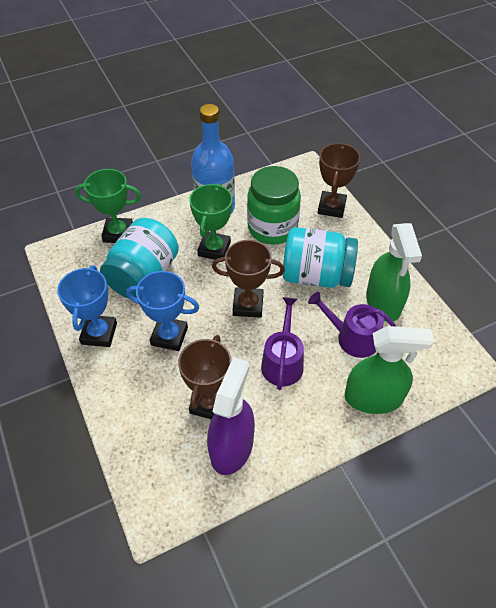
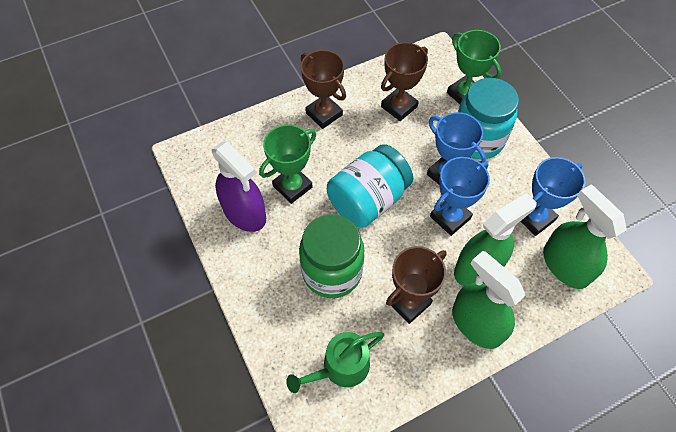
blue bottle: [191,104,235,214] = 1 -> none = 0
blue trophy: [57,265,117,347] [126,271,199,351] = 2 -> [427,112,486,184] [430,157,490,236] [520,157,586,236] = 3
green spray bottle: [345,326,434,414] [366,223,422,322] = 2 -> [452,251,525,349] [454,193,537,286] [543,184,627,289] = 3
green watering can: none = 0 -> [286,332,384,393] = 1
purple watering can: [261,297,304,390] [308,292,396,358] = 2 -> none = 0

